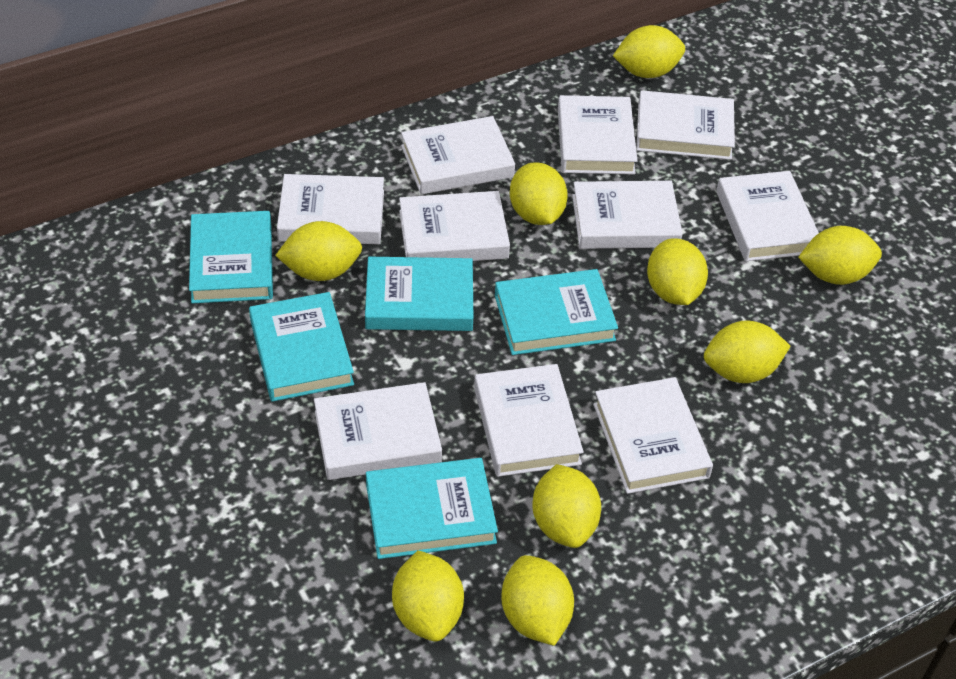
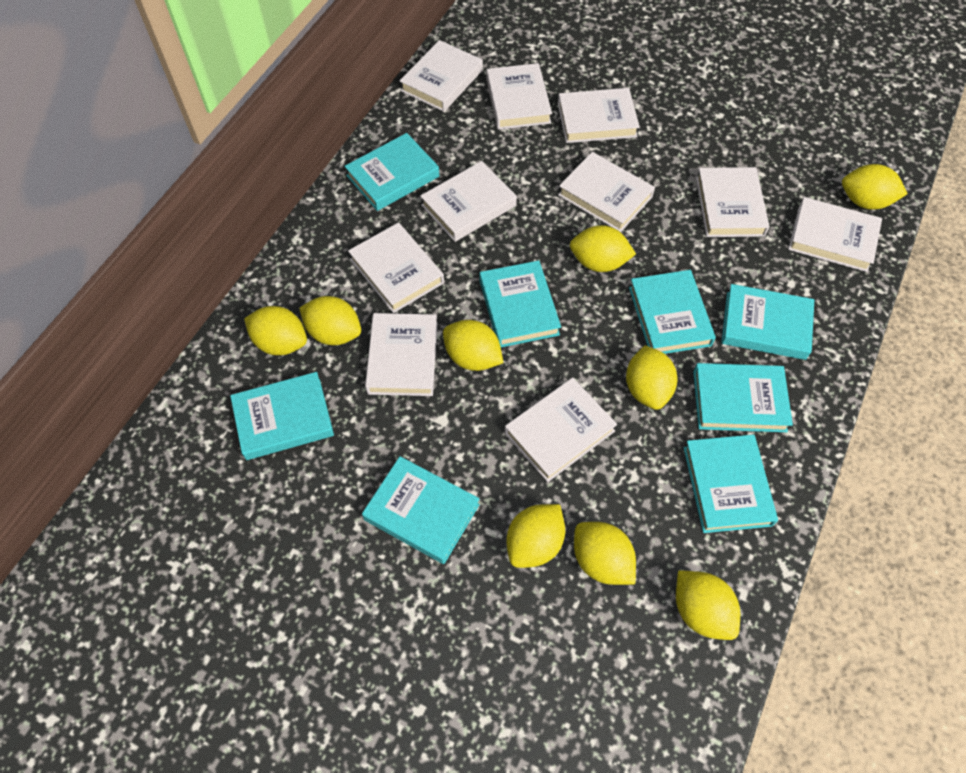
turquoise book: [189,211,273,303] [249,292,354,402] [365,257,473,331] [366,458,498,559] [495,269,618,355] = 5 -> [230,372,334,460] [344,133,439,211] [362,456,480,564] [479,260,561,347] [629,270,716,354] [683,434,778,533] [693,363,793,432] [721,284,814,360] = 8

